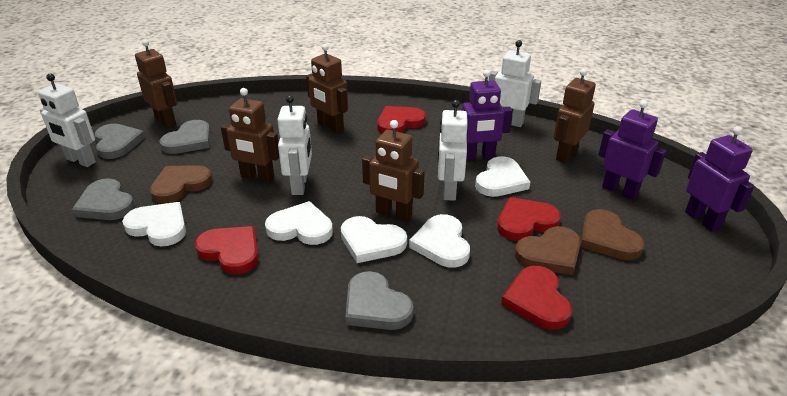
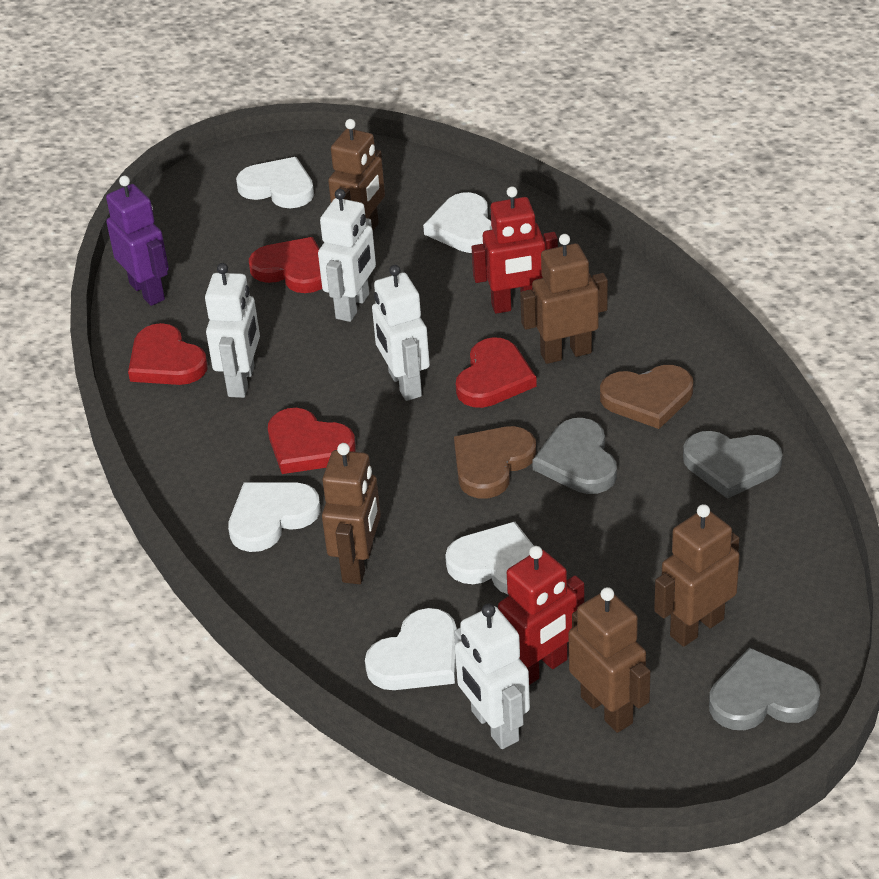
brown heart: [150,165,213,204] [515,226,581,275] [580,209,644,260] = 3 -> [454,426,536,498] [600,365,693,429] = 2
grey heart: [72,178,135,220] [94,123,145,159] [159,120,210,154] [345,271,413,330] = 4 -> [532,418,617,494] [683,431,783,499] [709,647,820,730] = 3
purple robot: [458,70,513,160] [598,100,666,200] [685,126,754,232] = 3 -> [106,176,169,306] = 1
red robot: none = 0 -> [472,186,558,314] [498,546,584,685] = 2

